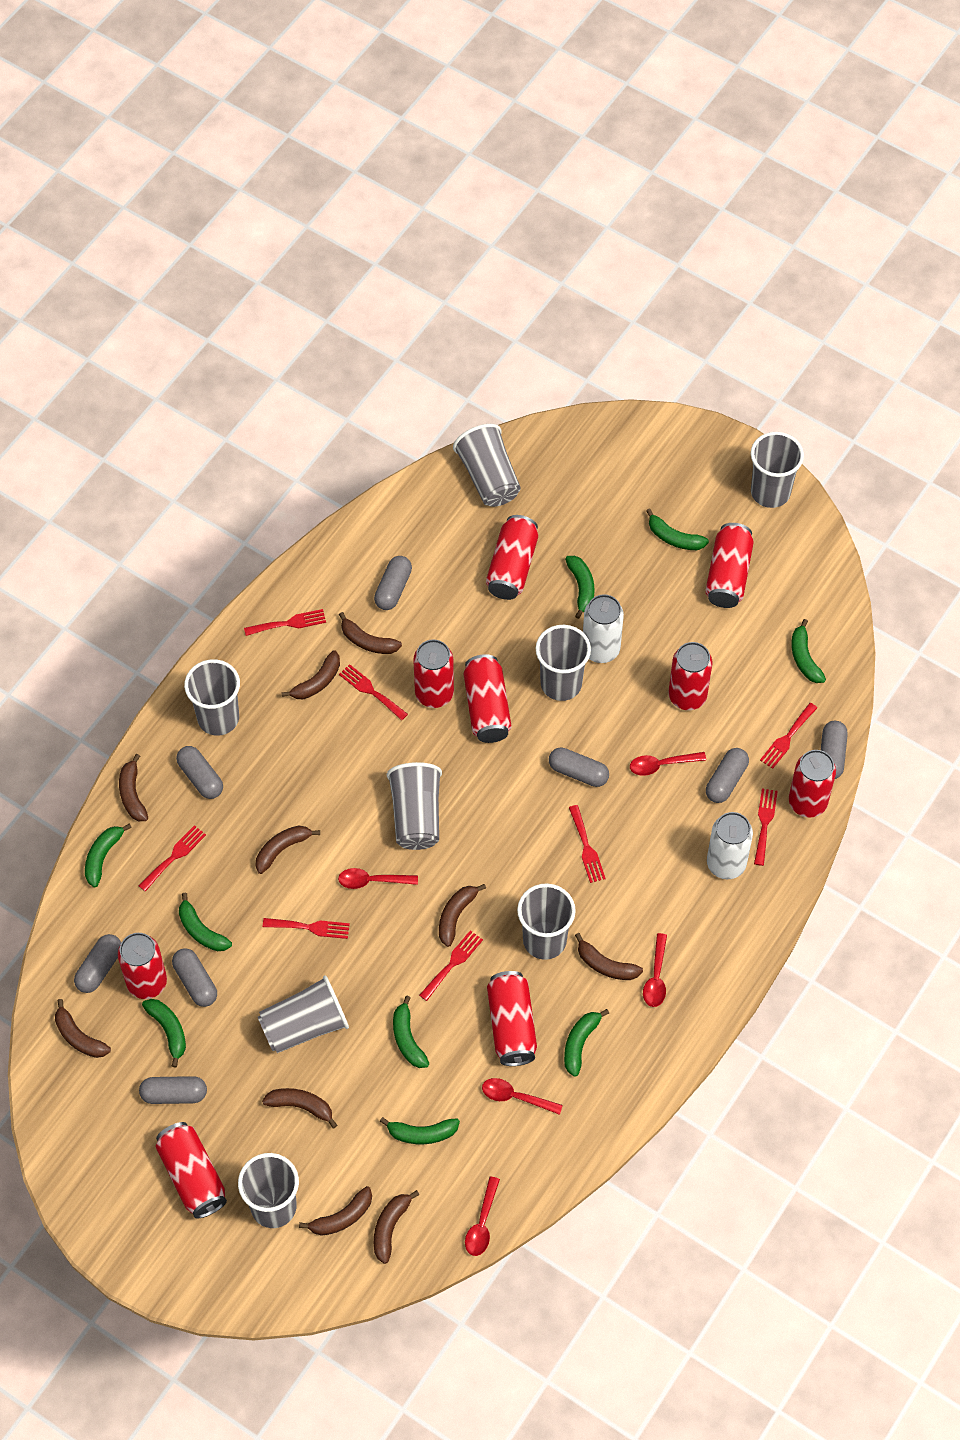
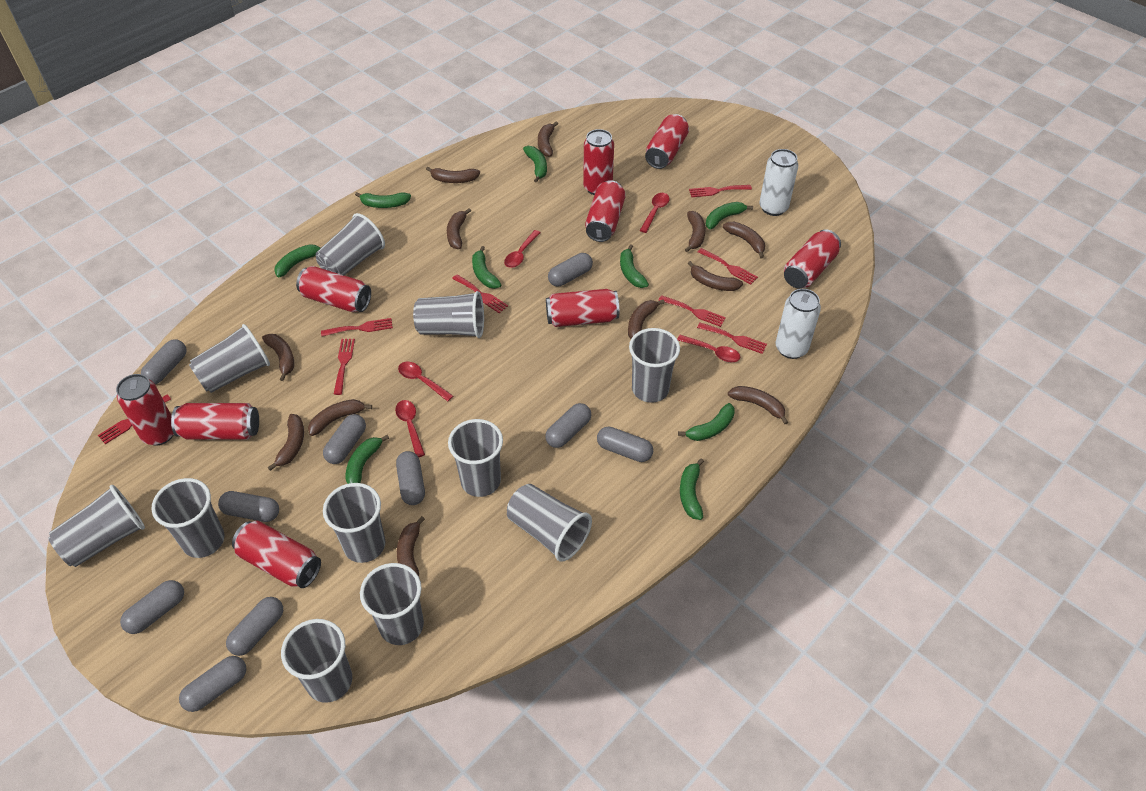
brown banana: [55,999,111,1058] [119,754,148,821] [256,826,320,874] [262,1088,337,1128] [281,650,340,699] [299,1186,372,1236] [339,612,402,654] [374,1190,419,1264] [439,884,486,947] [575,933,643,980] = 10 -> [262,334,294,381] [268,414,304,471] [308,399,372,436] [397,516,425,576] [426,167,480,183] [447,208,471,249] [538,121,558,157] [628,300,665,339] [685,211,706,252] [688,261,743,291] [723,222,765,258] [728,386,788,424] = 12
grey capsule: [74,934,121,993] [139,1076,207,1104] [172,948,217,1007] [176,746,223,799] [374,556,412,610] [549,747,609,787] [706,748,749,803] [821,721,848,779] = 8 -> [120,580,184,634] [141,339,187,384] [179,656,246,712] [218,491,279,522] [226,597,283,656] [323,414,366,464] [396,451,425,505] [545,403,591,448] [548,253,593,287] [597,427,653,462] = 10
grey cup: [184,659,240,736] [238,1153,299,1228] [258,975,349,1053] [387,762,442,850] [453,424,521,507] [517,884,576,960] [536,625,591,701] [751,432,804,508] = 8 -> [48,485,145,567] [152,478,224,558] [189,324,270,393] [281,619,352,703] [316,213,385,275] [323,483,385,563] [360,563,424,645] [413,291,484,338] [448,419,503,497] [507,484,592,562] [629,328,680,403] = 11

